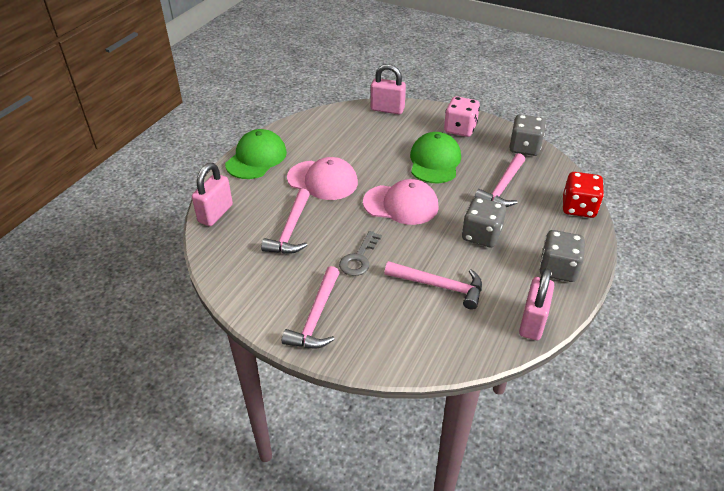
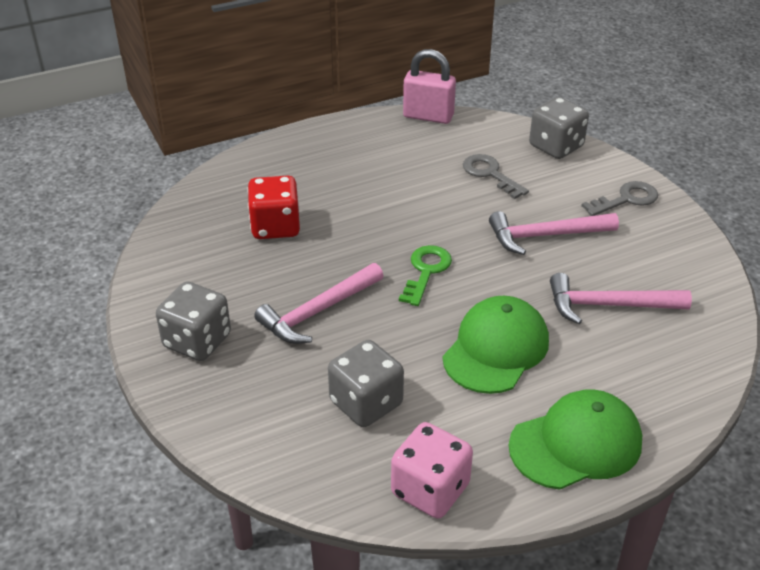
green key: none = 0 -> [399,245,452,306] = 1
grey key: [339,231,382,276] = 1 -> [463,154,529,199] [581,181,658,216] = 2
pink cap: [287,157,358,200] [363,179,439,225] = 2 -> none = 0
pink hammer: [261,188,310,254] [282,266,340,348] [384,261,482,310] [474,153,525,207] = 4 -> [254,263,384,344] [489,211,619,255] [550,273,692,324] = 3
pink padlock: [192,163,233,226] [371,64,406,114] [519,268,554,340] = 3 -> [403,49,456,124] = 1

